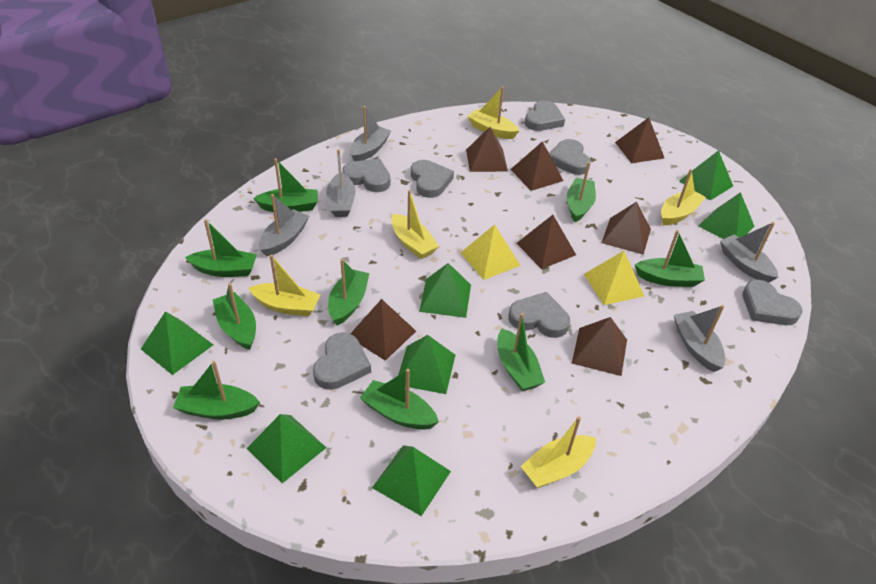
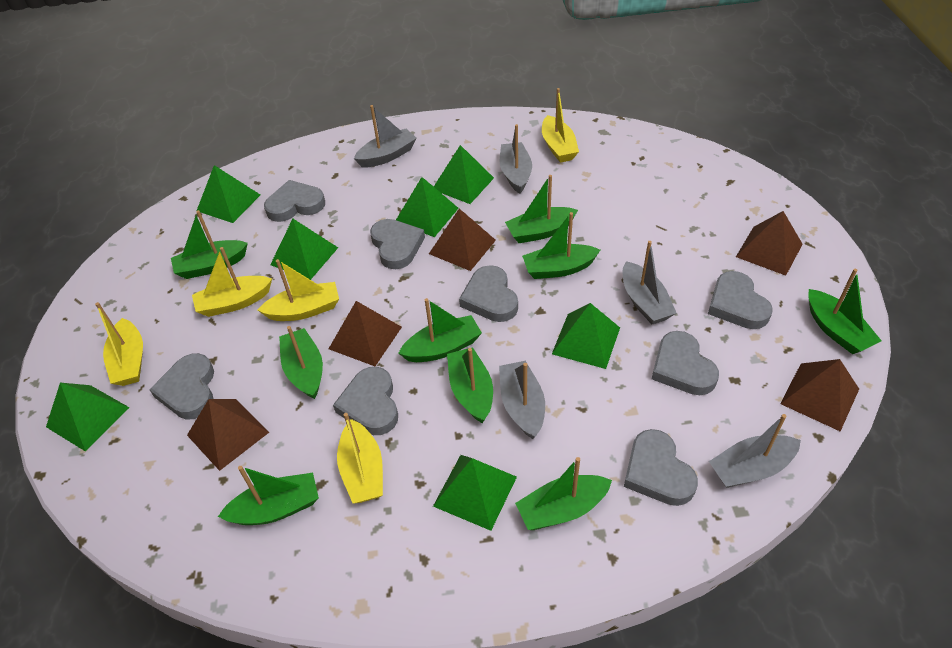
brown pyramid: [350,299,416,361] [466,127,508,172] [511,141,563,191] [517,215,576,269] [572,317,627,376] [601,202,651,255] [615,117,664,163] = 7 -> [187,399,269,471] [329,301,402,366] [429,209,496,271] [736,211,803,276] [780,359,859,432] = 5
grey heart: [313,332,371,390] [342,158,390,192] [411,160,454,198] [508,292,570,338] [525,100,565,131] [550,139,591,175] [743,280,803,325] = 7 -> [149,353,214,419] [264,180,325,222] [333,367,398,435] [370,219,425,269] [459,265,518,322] [624,429,698,506] [652,331,719,395] [708,271,773,329] = 8
yellow pyramid: [461,224,521,280] [584,251,644,305] = 2 -> none = 0

